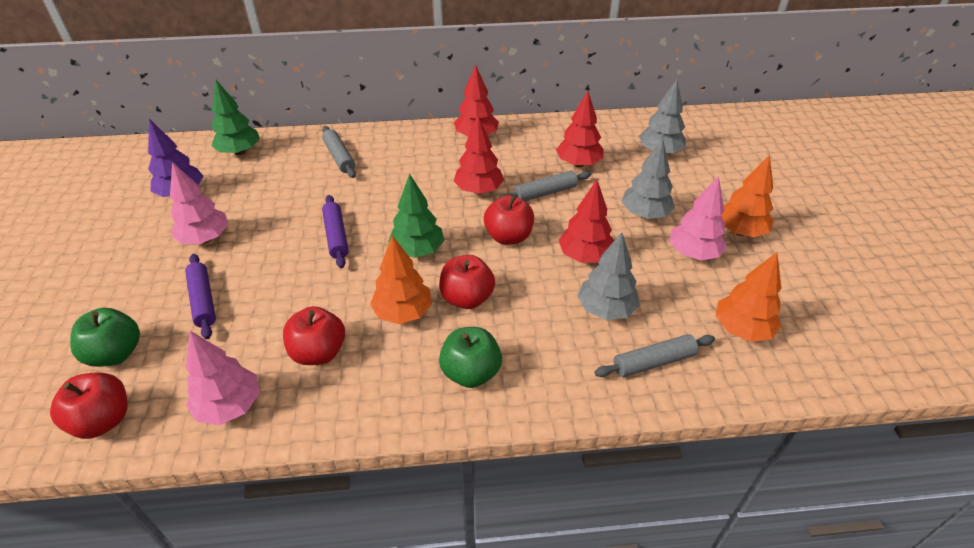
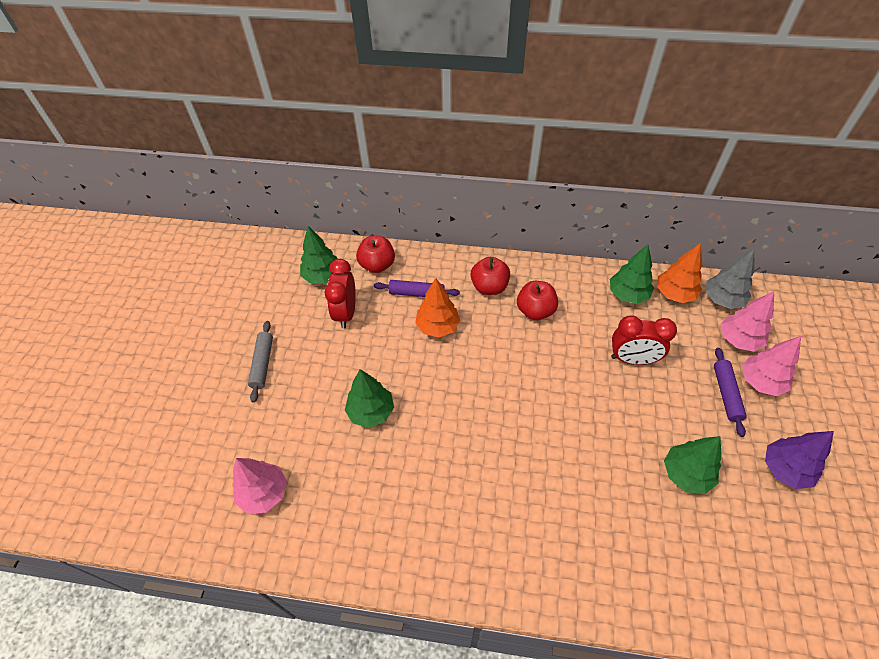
green apple: [70,308,140,367] [439,327,502,388] = 2 -> none = 0
green tree: [211,79,260,155] [388,174,444,258] = 2 -> [300,226,338,284] [345,369,394,428] [610,244,654,304] [664,436,721,494] = 4
grey rolling pin: [322,126,356,178] [499,171,591,201] [594,334,715,377] = 3 -> [248,321,273,403] = 1
grey tree: [578,232,640,320] [621,139,675,219] [639,80,686,153] = 3 -> [705,249,754,309] = 1
orange tree: [370,235,432,324] [716,252,782,342] [721,155,774,237] = 3 -> [415,278,460,338] [657,243,703,303] = 2
red apple: [50,373,128,439] [283,306,345,365] [439,255,495,309] [484,195,534,245] = 4 -> [356,236,395,273] [470,257,510,295] [517,281,558,320] = 3
red clock: none = 0 -> [324,259,356,328] [611,315,677,365] = 2
red tree: [454,65,499,137] [454,116,504,194] [556,91,603,167] [558,180,614,263] = 4 -> none = 0

